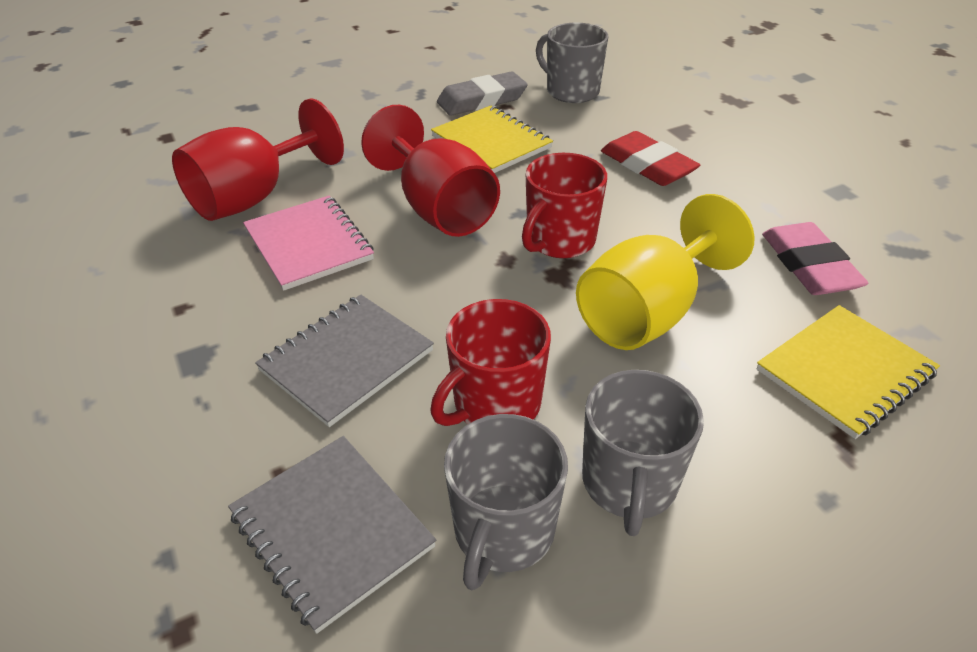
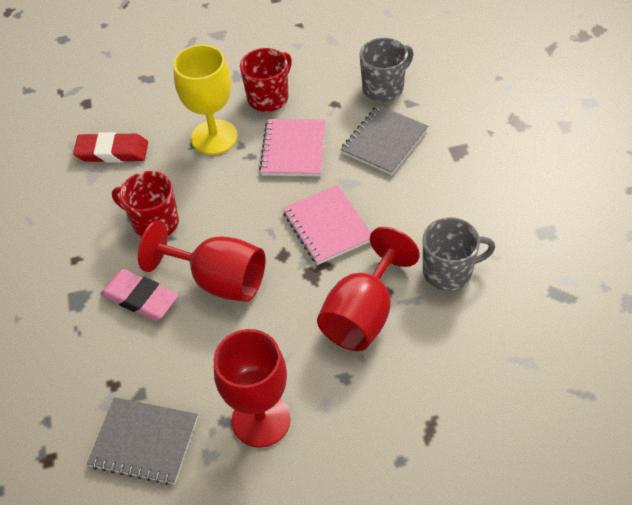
grey eraser: [437,71,528,116] = 1 -> none = 0
grey mug: [444,414,568,590] [536,23,609,103] [582,370,704,536] = 3 -> [360,38,414,102] [423,217,495,291] = 2
pink notebook: [243,196,374,291] = 1 -> [259,119,325,176] [282,185,371,265] = 2
red goblet: [172,98,344,221] [361,105,500,237] = 2 -> [138,220,265,302] [214,329,291,448] [317,227,420,351] = 3
yellow notebook: [431,105,553,173] [757,305,940,439] = 2 -> none = 0

